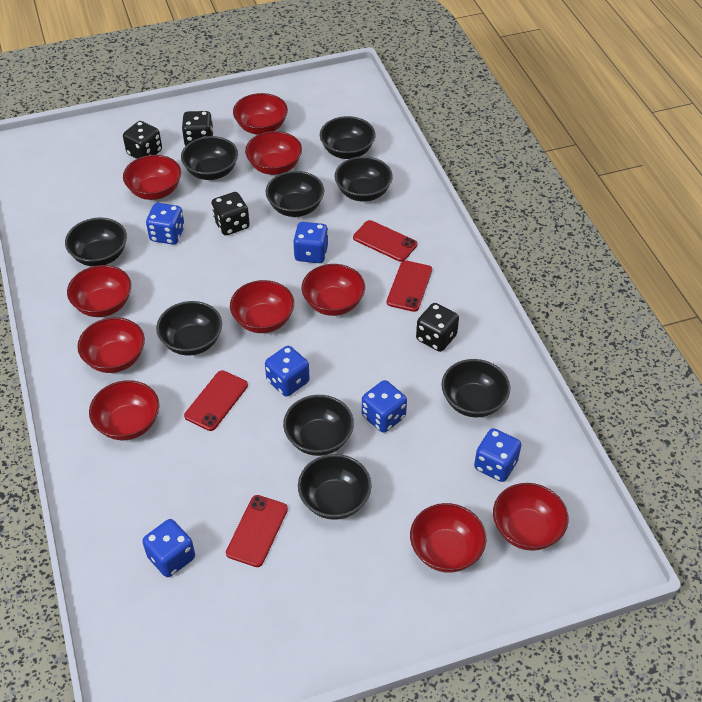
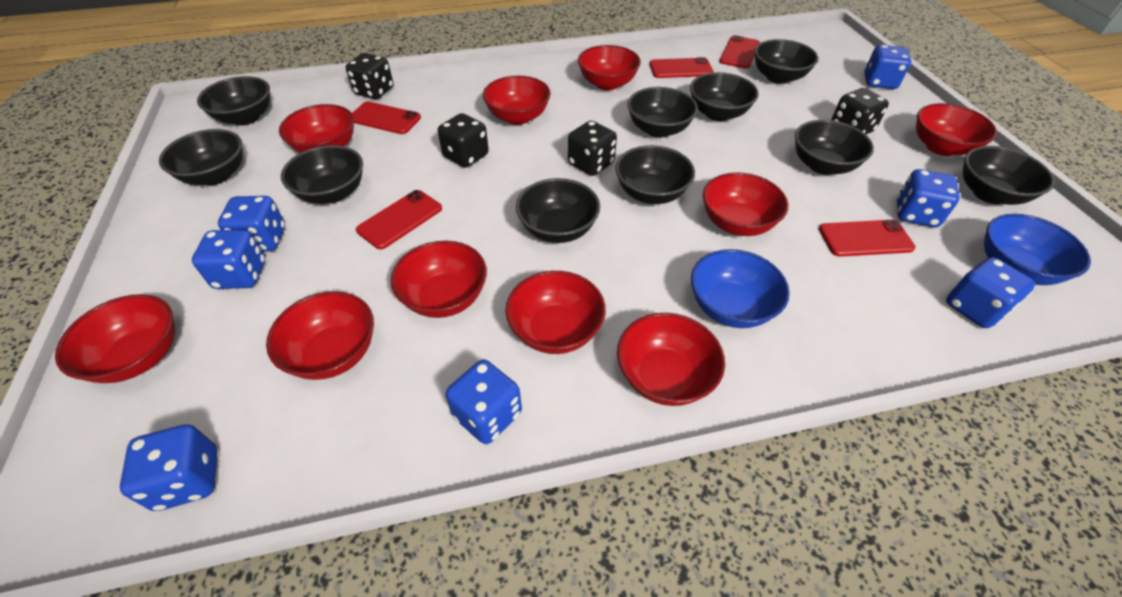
black bowl: [65,218,127,266] [156,301,222,356] [181,136,238,180] [266,171,324,217] [283,395,354,456] [298,454,372,520] [320,116,376,159] [335,156,393,202] [441,359,510,418] = 9 -> [159,129,243,185] [197,76,270,126] [281,145,363,204] [516,178,600,243] [615,145,695,204] [627,87,698,138] [690,72,759,121] [754,39,818,84] [795,120,874,175] [963,146,1055,205] = 10
blue bowl: none = 0 -> [691,249,790,328] [984,214,1091,285] = 2
blue dice: [142,519,195,577] [146,203,185,245] [265,346,310,397] [293,222,328,263] [362,380,407,433] [474,428,522,482] = 6 -> [120,424,217,511] [192,229,265,289] [218,196,285,252] [446,359,522,444] [864,45,911,89] [897,169,960,227] [946,257,1035,328] = 7
red phone: [184,370,248,431] [226,495,288,567] [353,220,417,262] [387,260,432,312] = 4 -> [352,101,421,134] [356,190,442,249] [650,57,714,78] [719,35,760,69] [819,220,916,257] = 5

